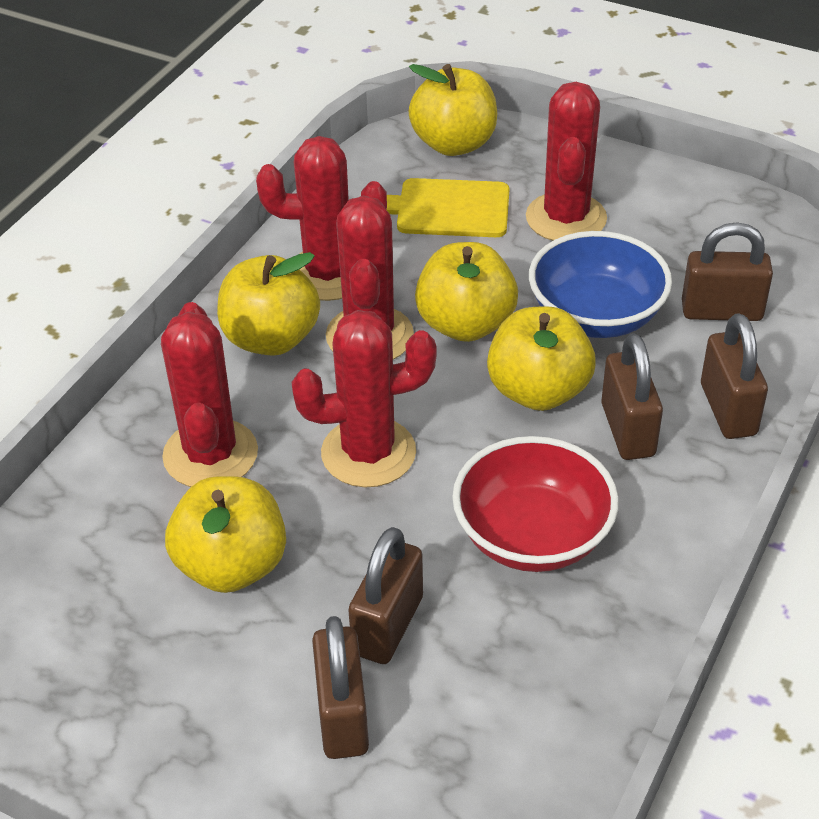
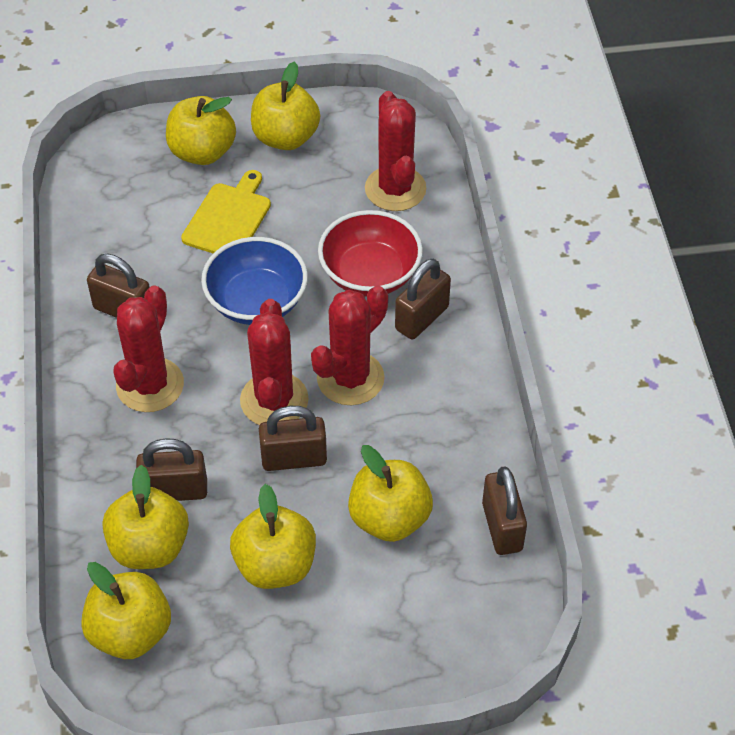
red cactus: [161,302,258,487] [256,136,387,301] [292,310,436,488] [326,196,414,360] [526,82,607,241] = 5 -> [113,285,184,412] [240,299,309,425] [311,286,388,405] [365,91,426,211] = 4
yellow apple: [165,476,286,593] [217,252,320,356] [409,64,497,156] [415,242,518,342] [487,307,596,411] = 5 -> [81,562,171,659] [102,465,189,569] [166,96,236,165] [230,484,316,589] [251,61,320,150] [348,445,433,542] = 6

